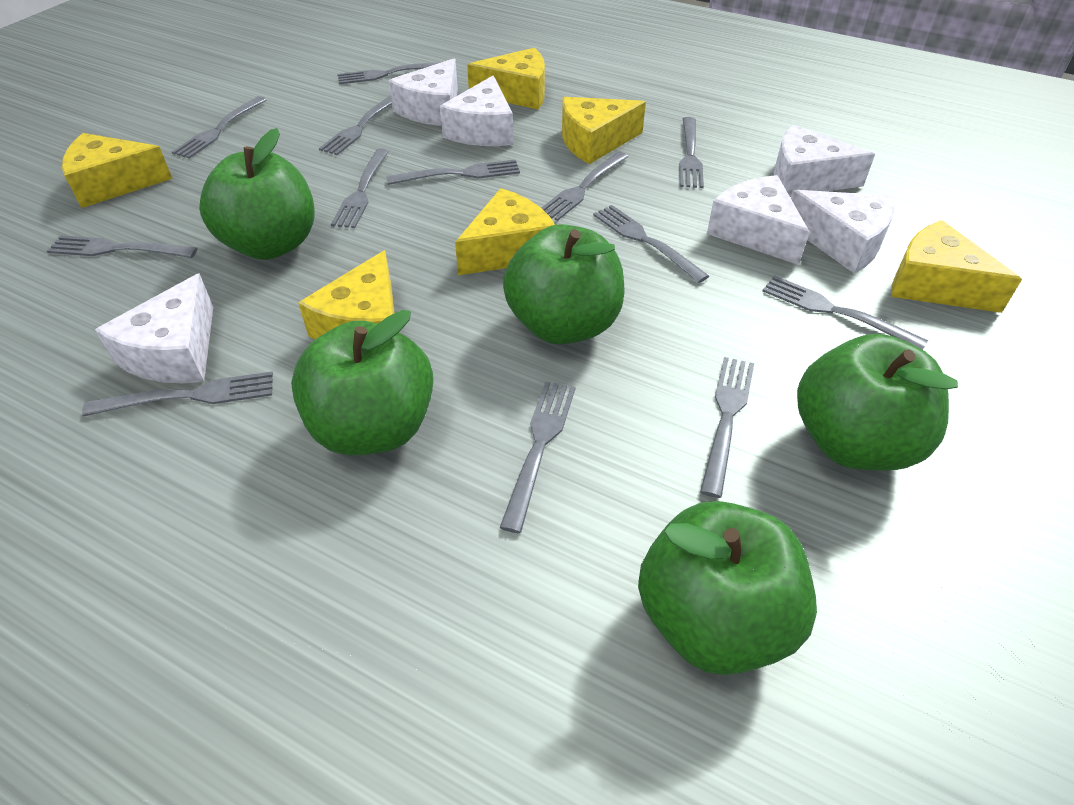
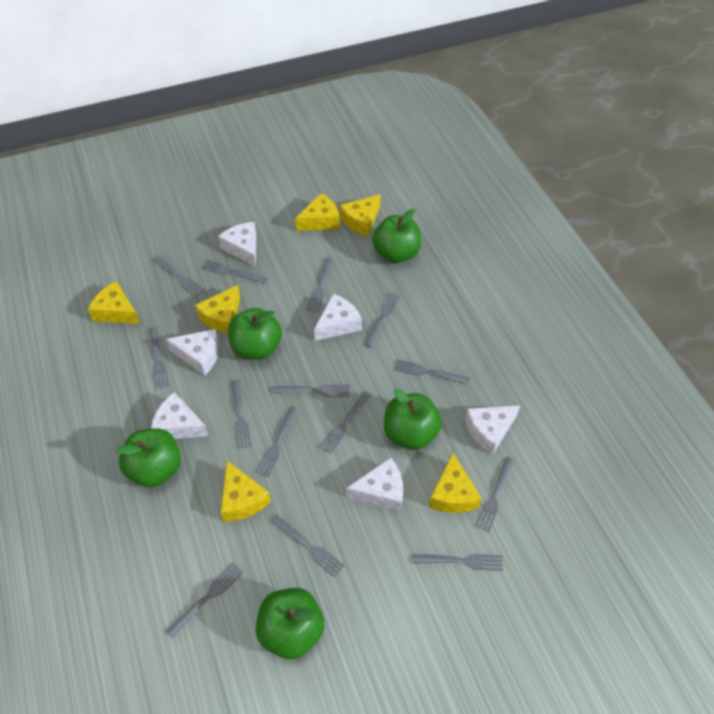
grey fork: [47,236,197,258] [82,371,273,416] [172,96,267,159] [319,95,392,155] [331,148,389,228] [337,62,441,84] [386,160,520,185] [500,381,576,533] [542,152,628,221] [593,205,709,283] [679,117,704,188] [700,357,754,498] [762,275,928,350] = 13 -> [149,327,169,389] [153,255,205,297] [166,562,243,638] [201,259,268,283] [231,380,251,449] [255,407,299,477] [271,515,345,578] [272,384,350,397] [306,258,333,312] [319,391,372,454] [365,292,400,348] [394,359,470,385] [414,554,503,571] [475,457,515,532] = 14

